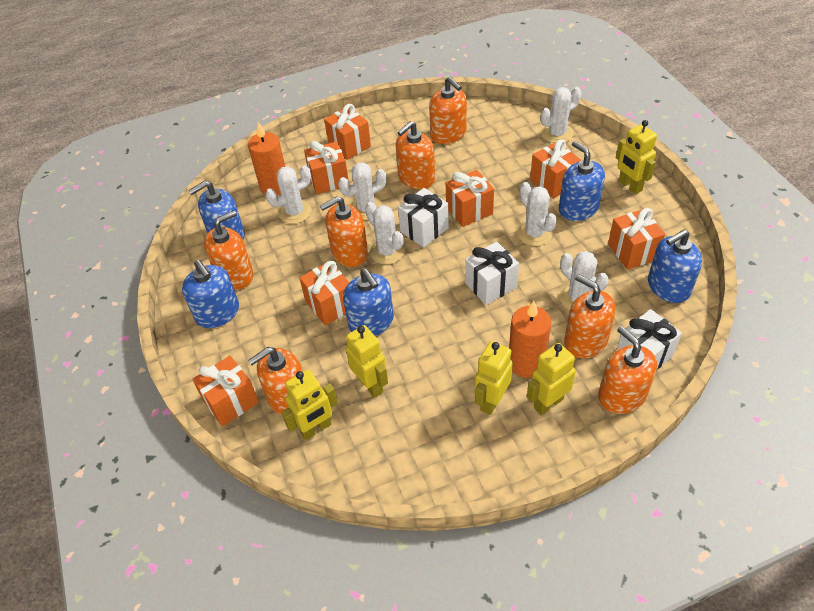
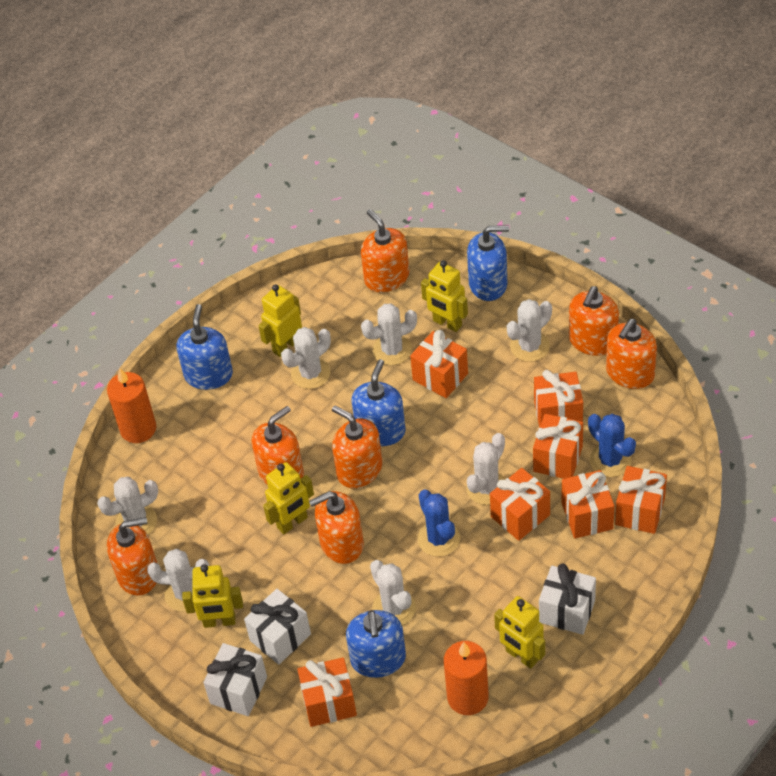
blue cactus: none = 0 -> [418,490,460,557] [588,414,636,477] = 2
blue soap dispenser: [182,260,239,328] [188,181,245,240] [343,269,394,336] [559,141,605,221] [648,230,702,303] = 5 -> [177,304,233,390] [346,610,406,678] [351,359,406,446] [467,225,509,301] = 4
white cactus: [265,165,312,224] [338,162,386,220] [365,202,405,265] [517,182,557,246] [541,87,581,143] [559,251,609,310] = 6 -> [97,477,158,535] [147,549,209,612] [281,327,331,389] [361,303,417,365] [370,560,416,625] [466,433,505,505] [507,299,552,362] = 7

